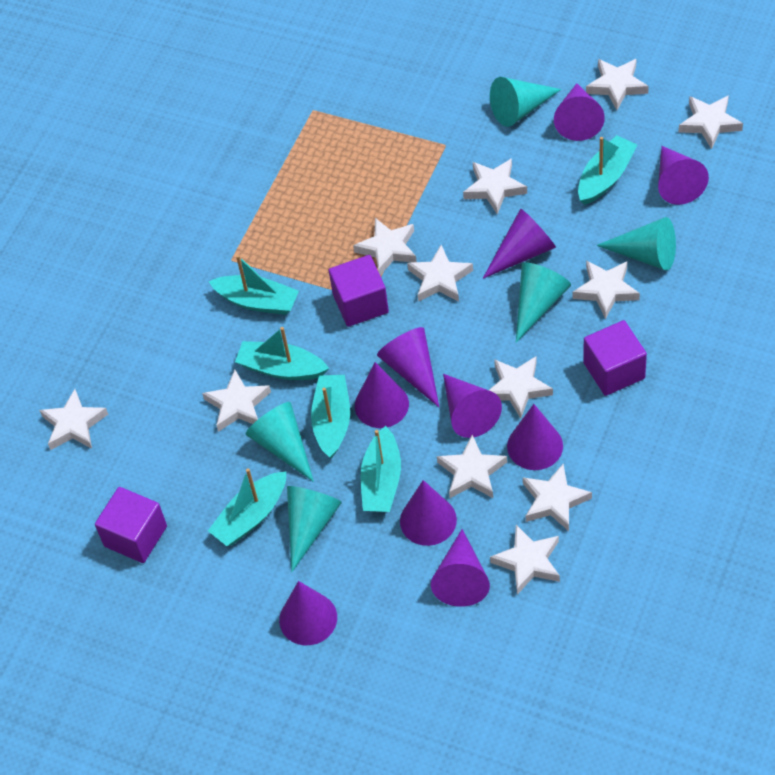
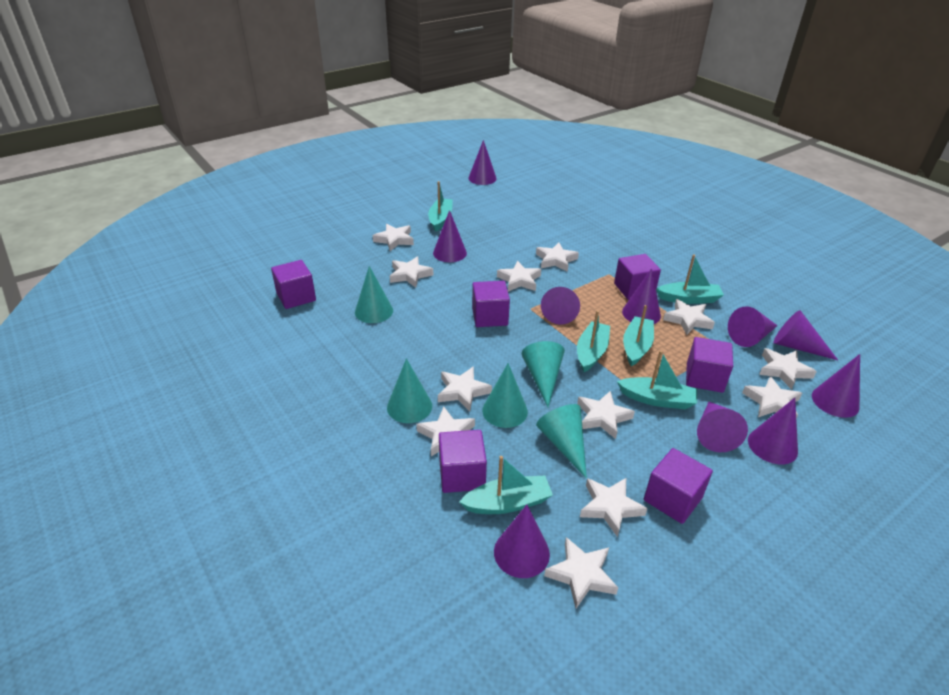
purple cube: [95,487,167,563] [329,255,389,327] [583,320,647,396] = 3 -> [271,260,316,309] [439,430,487,493] [472,281,510,327] [614,254,661,300] [644,448,713,524] [686,337,733,393] = 6

